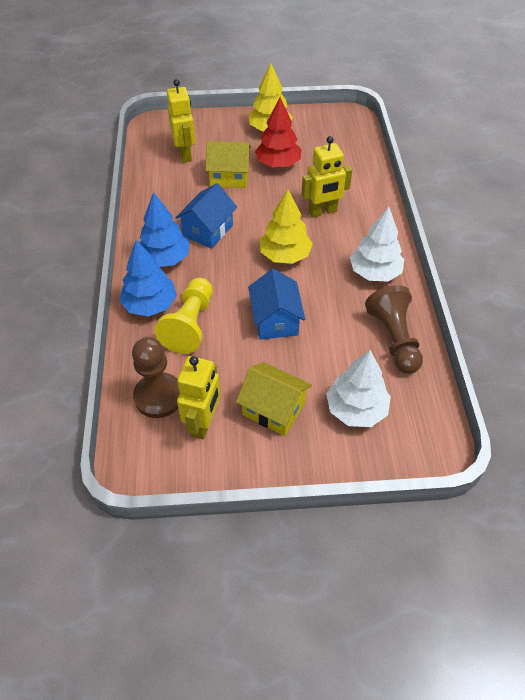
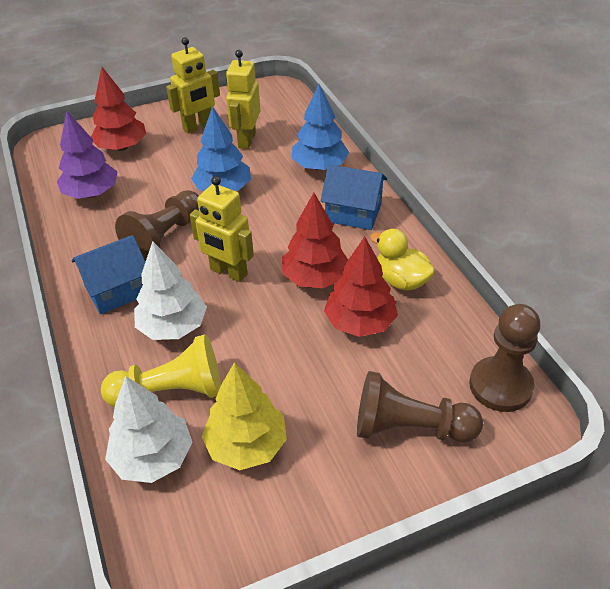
brown pawn: [132,337,180,418] [365,285,423,374] = 2 -> [115,190,199,262] [357,371,483,442] [469,304,540,412] = 3
purple tree: none = 0 -> [57,111,118,199] = 1
red tree: [255,97,302,167] = 1 -> [91,67,146,151] [282,193,348,288] [324,236,398,337] = 3
yellow duck: none = 0 -> [370,229,435,291] = 1
yellow house: [206,141,251,188] [236,362,312,436] = 2 -> none = 0
yellow tree: [248,63,293,131] [260,189,313,264] = 2 -> [202,363,287,470] = 1

